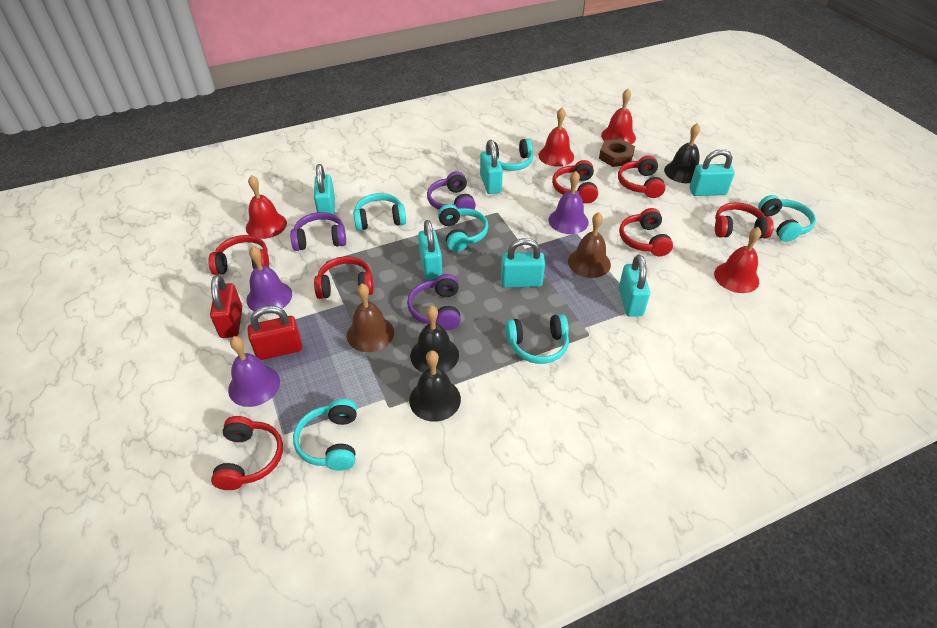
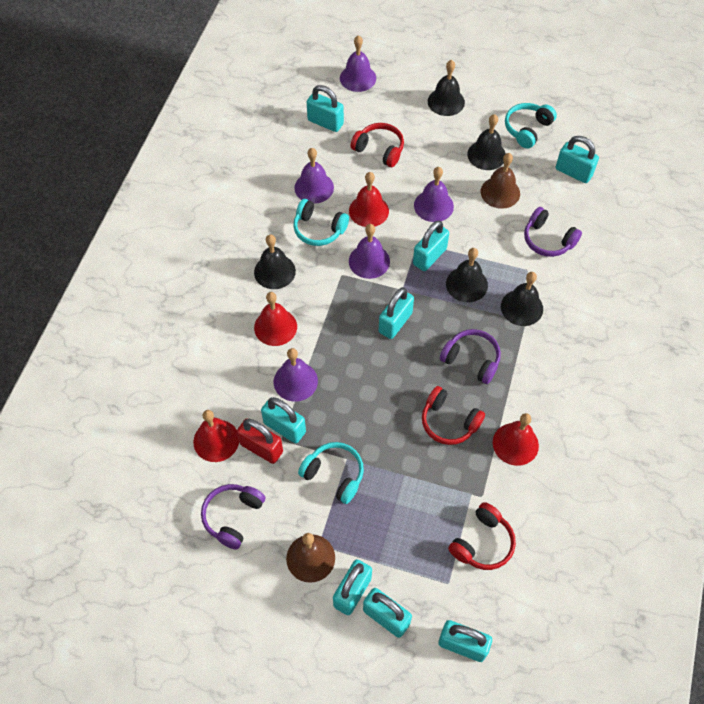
black bell: [409,350,461,422] [410,305,459,373] [664,123,700,183] = 3 -> [254,235,296,289] [428,60,465,116] [446,248,488,302] [467,114,506,170] [501,272,543,326] = 5
brown nut: [599,139,635,167] = 1 -> none = 0
purple bell: [228,336,280,407] [246,247,292,314] [548,171,589,234] = 3 -> [274,348,318,402] [294,148,334,204] [340,35,376,92] [349,224,390,279] [414,167,454,222] = 5
red headphones: [208,235,269,275] [211,416,283,490] [314,256,374,299] [552,160,598,203] [618,155,665,198] [619,208,673,257] [715,202,774,239] = 7 -> [350,123,404,167] [422,386,485,445] [448,502,516,570] = 3
red padlock: [210,275,242,338] [248,305,302,360] = 2 -> [237,419,283,464] = 1
turquoise headphones: [293,399,357,471] [353,193,406,231] [438,204,488,252] [486,138,533,171] [505,314,569,364] [758,195,816,242] = 6 -> [293,199,349,246] [298,442,364,504] [505,103,557,148] = 3
turquoise padlock: [314,164,335,220] [418,220,442,280] [480,140,503,194] [501,238,545,287] [619,255,650,317] [690,149,735,196] = 6 -> [261,397,306,443] [307,85,344,132] [333,559,372,615] [363,588,412,638] [379,287,414,339] [413,220,449,271] [438,620,492,662] [556,136,599,183] = 8

